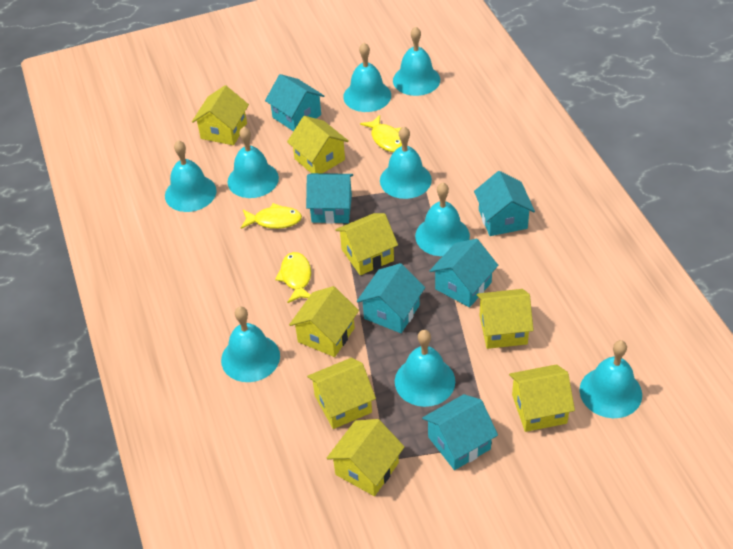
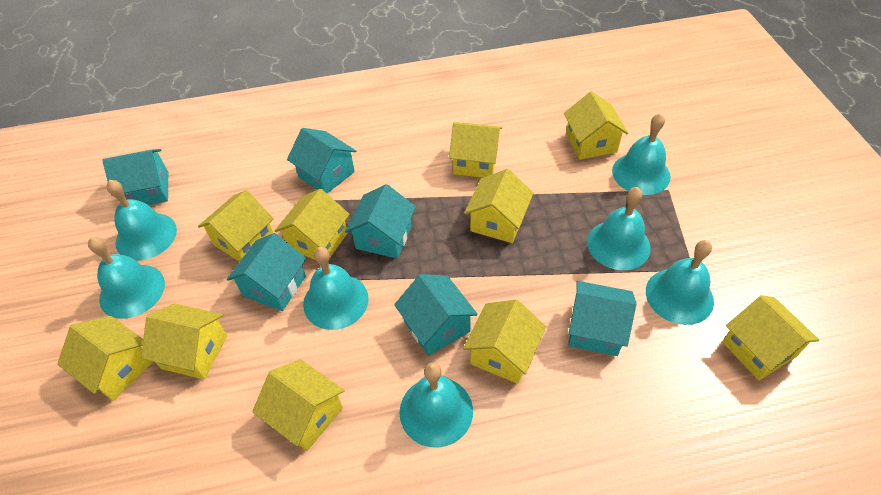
turquoise bell: [165,140,217,212] [221,306,280,382] [228,127,279,198] [343,43,391,112] [380,127,432,199] [393,26,440,96] [395,330,455,407] [415,183,470,256] [580,340,642,418] = 9 -> [88,237,165,319] [106,180,177,260] [303,247,369,330] [399,363,473,448] [587,187,651,270] [612,113,671,195] [646,240,714,325] = 7
yellow fish: [241,203,302,229] [275,252,311,303] [360,115,402,152] = 3 -> none = 0
yellow house: [192,85,249,145] [287,116,349,173] [289,286,359,357] [307,358,376,429] [327,419,405,496] [335,213,398,275] [477,289,534,349] [509,364,575,432] = 8 -> [57,316,153,401] [141,303,227,379] [198,190,274,262] [252,359,345,451] [275,189,350,260] [449,122,502,178] [463,299,546,384] [464,169,533,243] [564,91,629,160] [722,295,819,380] = 10

